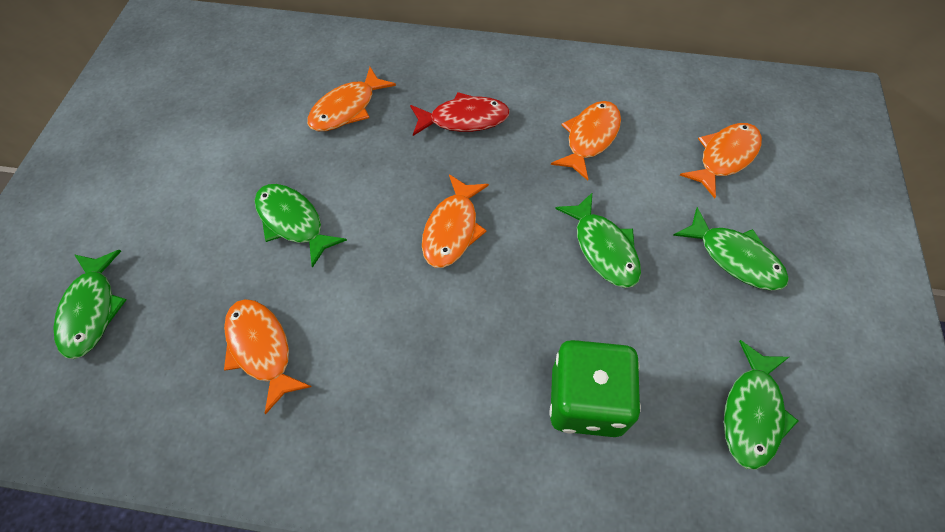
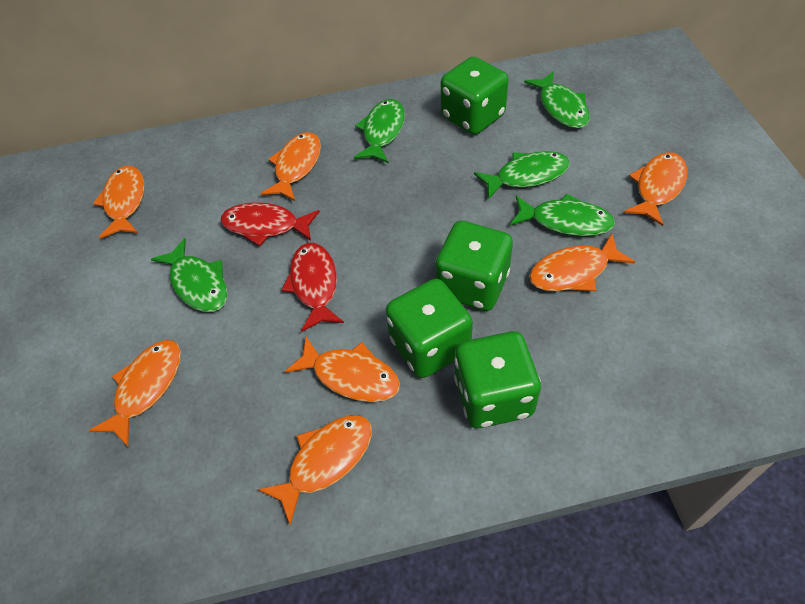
green dice: [549,340,641,437] = 1 -> [386,279,473,378] [436,221,513,311] [441,56,509,135] [454,331,541,428] = 4
orange fish: [224,299,311,415] [307,67,396,131] [422,174,489,268] [551,101,621,180] [680,123,762,198] = 5 -> [89,340,181,446] [93,166,144,239] [258,415,372,525] [260,132,321,201] [285,336,400,402] [529,234,635,291] [624,152,687,226] = 7
red fish: [410,92,510,136] = 1 -> [221,203,320,246] [282,243,344,332] = 2

